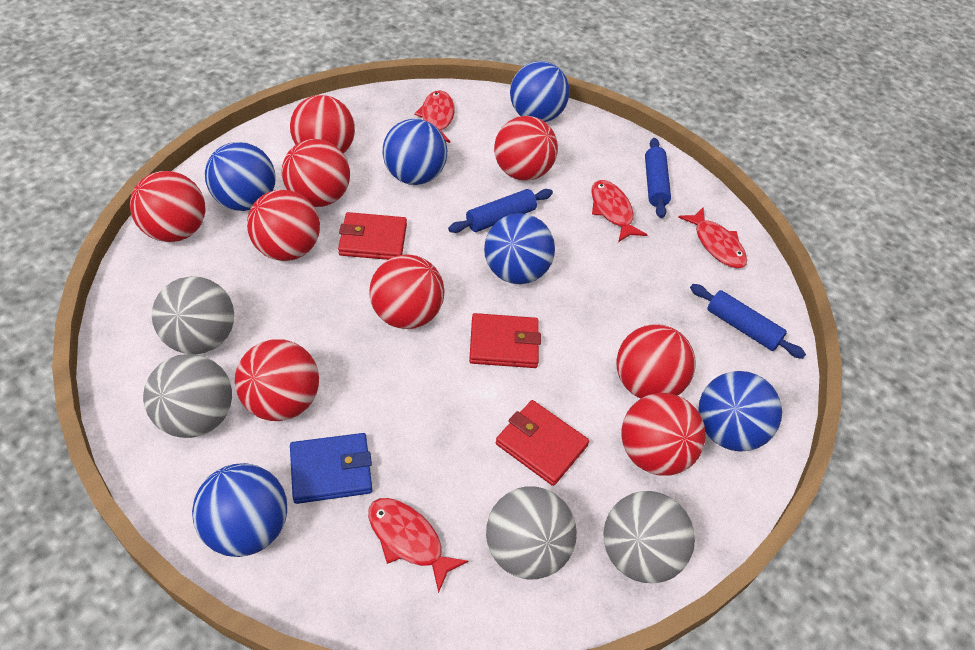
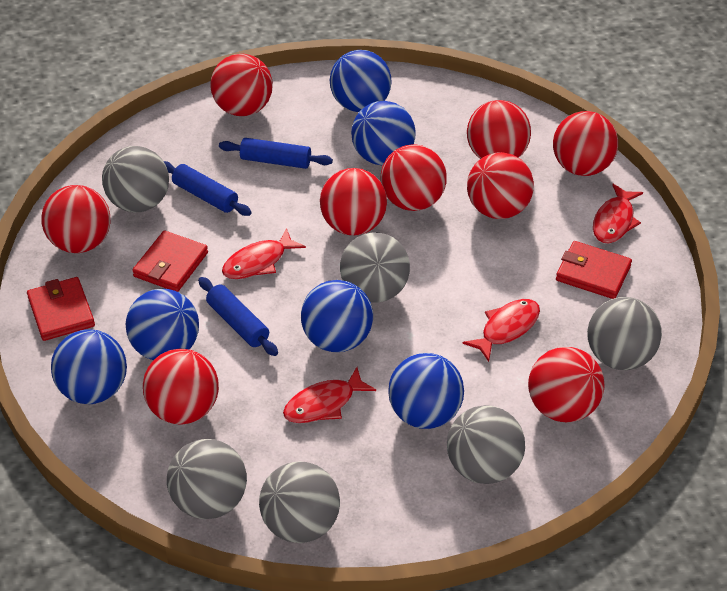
blue wallet: [290,433,372,504] = 1 -> none = 0
grey ball: [143,354,232,438] [152,276,234,354] [486,486,577,580] [603,491,695,583] = 4 -> [102,146,169,213] [167,439,247,519] [259,461,340,543] [340,233,410,302] [447,405,525,484] [587,297,662,370] = 6

